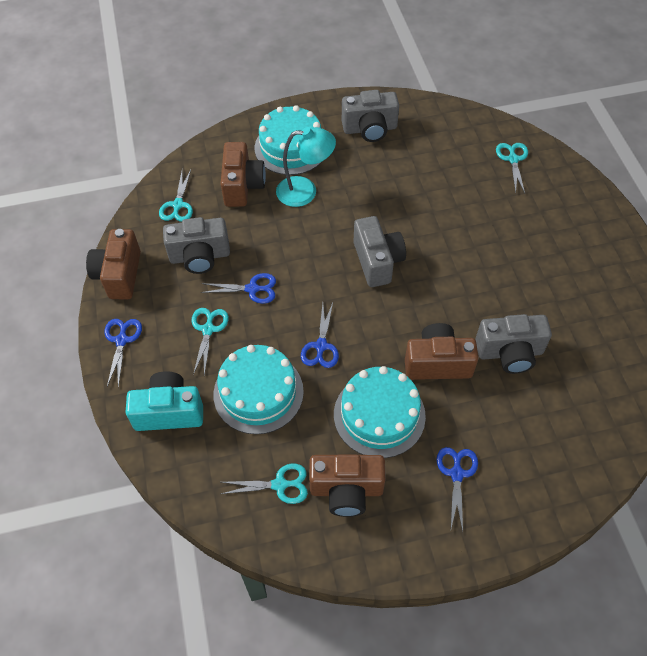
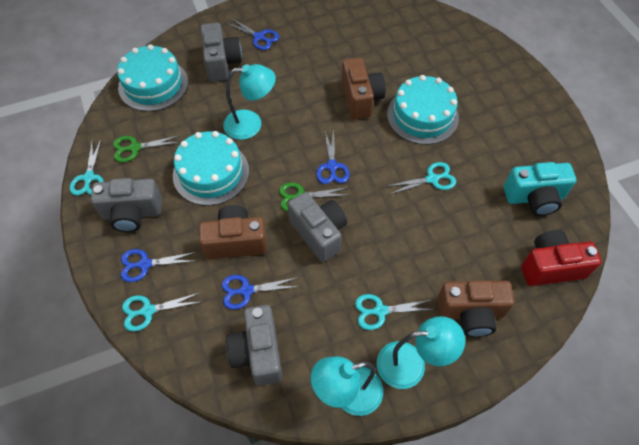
brown camera: [86,229,141,299] [220,142,266,207] [309,455,386,517] [405,323,479,380] = 4 -> [199,205,267,259] [341,58,386,119] [437,280,515,337] = 3
green scissors: none = 0 -> [113,136,181,162] [279,183,349,211] = 2
red camera: none = 0 -> [521,230,602,286] = 1
turquoise lamp: [276,127,336,207] = 1 -> [223,64,276,140] [311,356,383,416] [377,316,465,389] = 3

